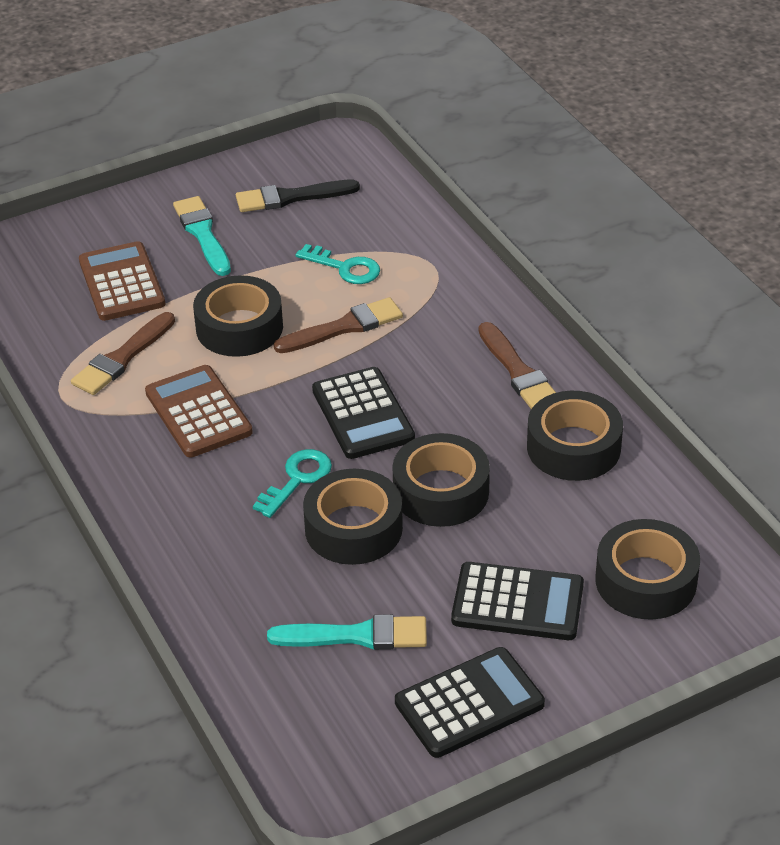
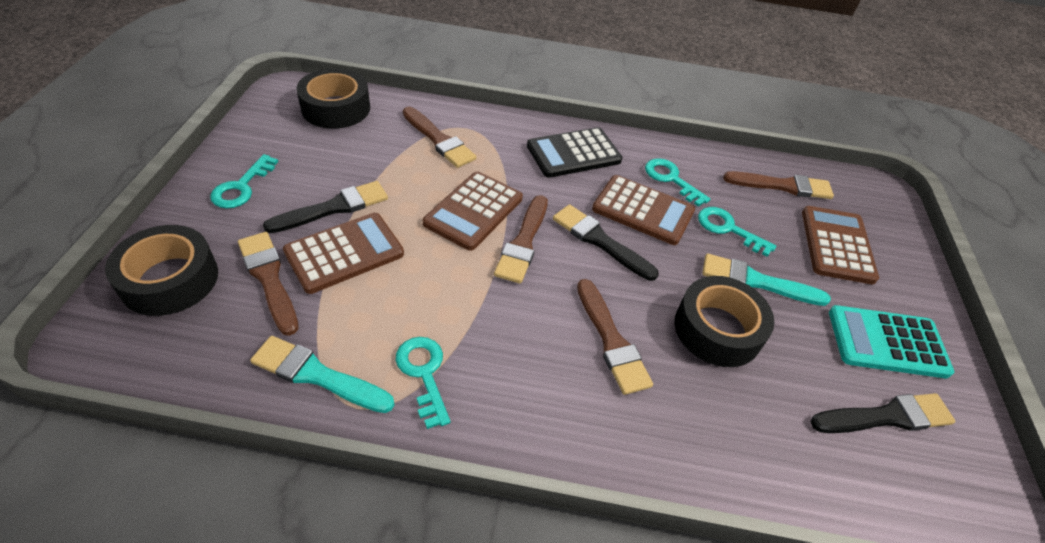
black brush: [236,180,360,212] = 1 -> [263,181,388,233] [553,204,659,281] [810,393,955,433] = 3
black calculator: [312,367,415,459] [395,647,545,758] [451,562,584,640] = 3 -> [527,127,622,178] = 1
black tape: [193,275,283,357] [303,469,403,565] [392,433,490,527] [527,391,623,481] [596,519,700,620] = 5 -> [105,225,218,316] [296,68,370,129] [675,276,775,367] = 3
brown brush: [71,312,175,395] [274,297,403,353] [479,322,556,409] = 3 -> [238,232,299,336] [403,107,476,168] [494,195,548,284] [577,279,653,395] [723,171,834,199] = 5
brown calculator: [79,241,165,321] [145,365,253,457] = 2 -> [283,213,404,294] [423,171,523,251] [592,175,695,245] [802,206,879,284] = 4
turquoise calculator: none = 0 -> [829,305,954,378] = 1
turquoise key: [253,449,332,518] [296,244,380,284] = 2 -> [210,154,278,208] [395,337,451,429] [645,158,710,207] [698,207,776,257] = 4

